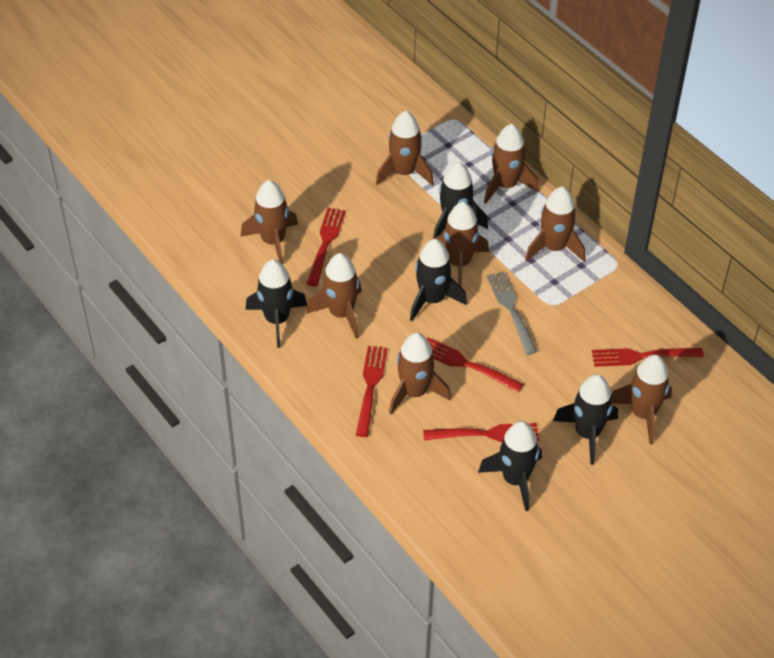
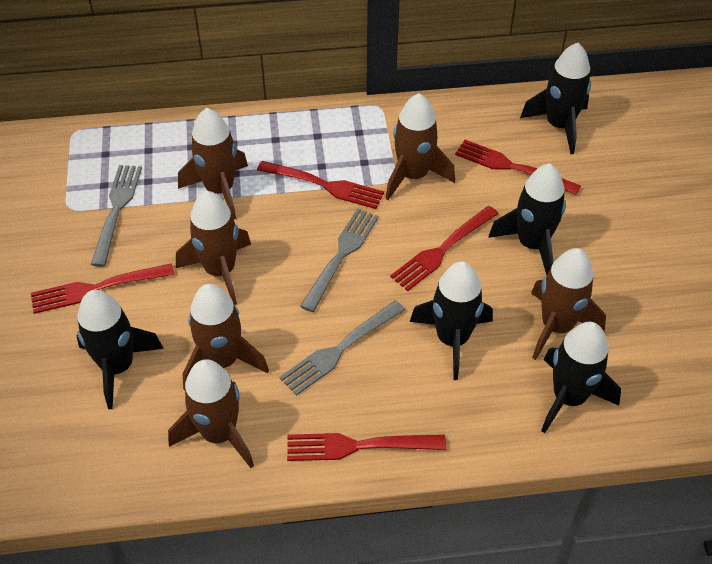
brown rocket: [241,180,298,265] [306,253,362,339] [376,111,434,185] [389,333,451,415] [433,202,489,286] [484,124,538,204] [525,186,585,262] [611,355,672,444] = 8 -> [168,359,254,468] [176,191,251,305] [178,108,248,219] [183,284,269,390] [386,93,455,200] [531,248,606,360] = 6
grey fork: [487,271,537,355] = 1 -> [91,165,142,267] [279,301,405,396] [300,208,379,312] = 3

